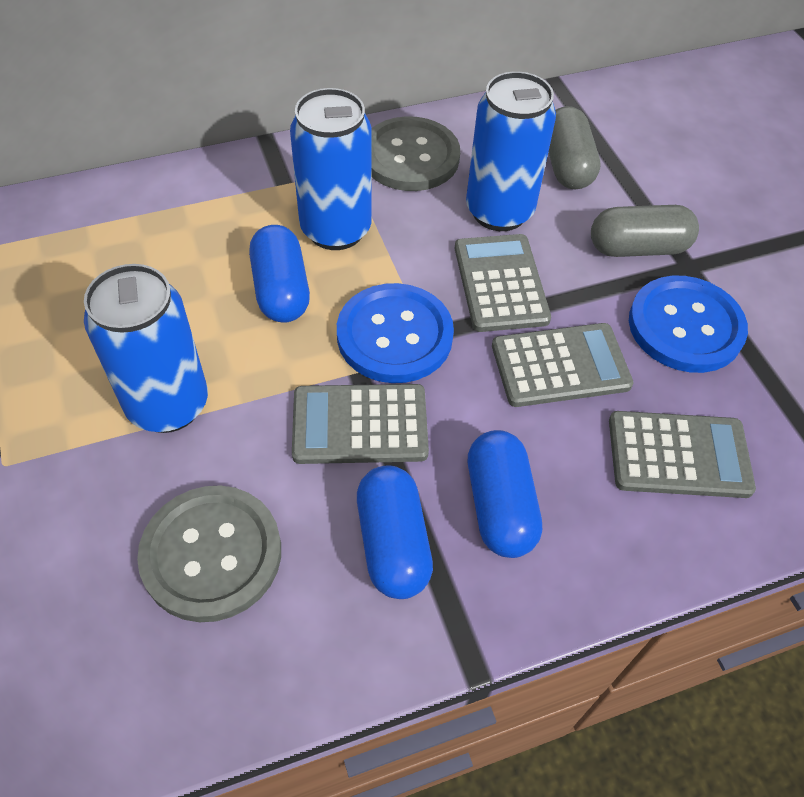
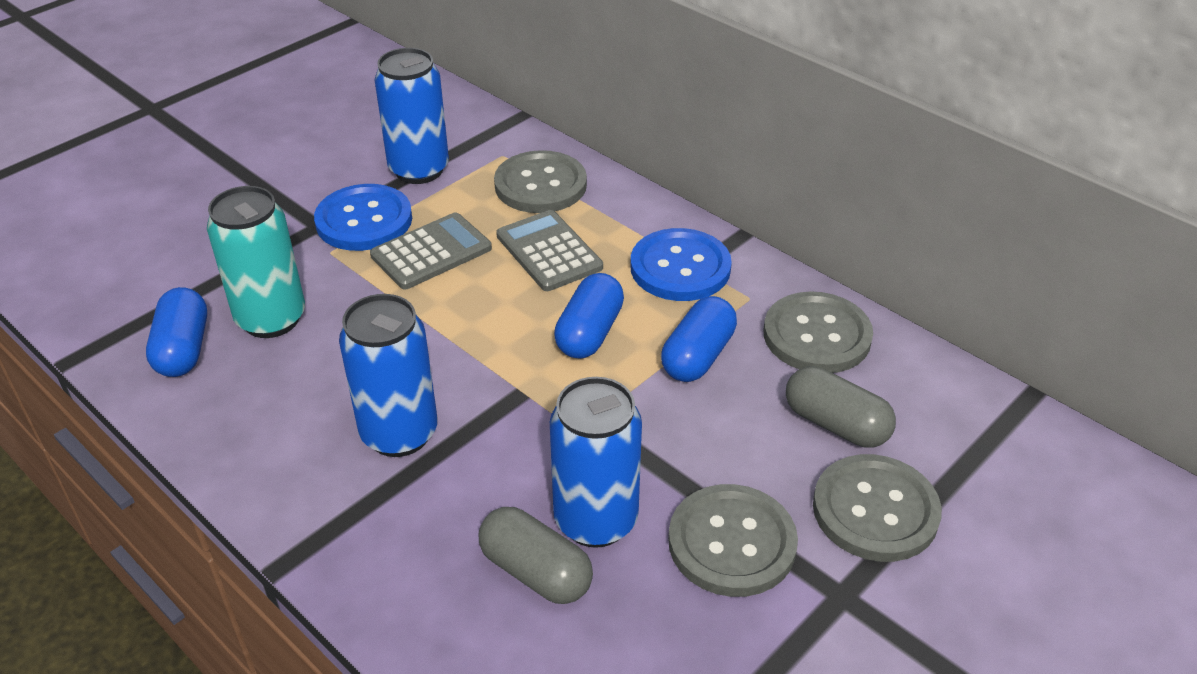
grey button: [137,485,281,622] [371,116,460,191] = 2 -> [494,150,587,213] [668,484,798,597] [764,291,873,373] [813,454,942,562] = 4
grey calculator: [292,384,429,464] [455,234,551,332] [492,323,634,407] [609,411,756,498] = 4 -> [370,213,492,289] [496,210,603,291] = 2
turquoise can: none = 0 -> [207,186,305,338] = 1

